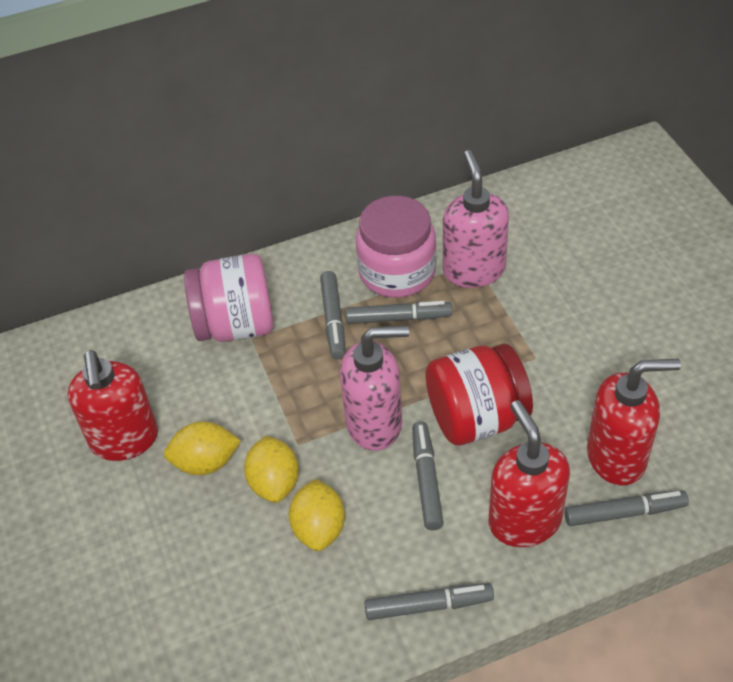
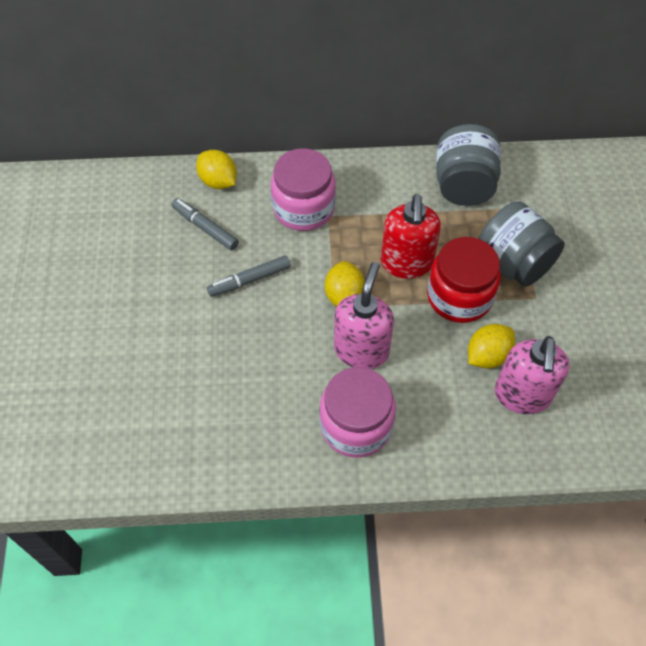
grey jar: none = 0 -> [436,124,501,206] [478,201,565,287] = 2
grey marker: [320,271,345,359] [345,301,452,324] [364,583,494,620] [412,422,444,530] [564,490,689,526] = 5 -> [171,198,239,250] [207,255,291,297] = 2
red soap dispenser: [68,350,158,461] [489,400,570,547] [587,358,681,486] = 3 -> [381,194,441,279] = 1

